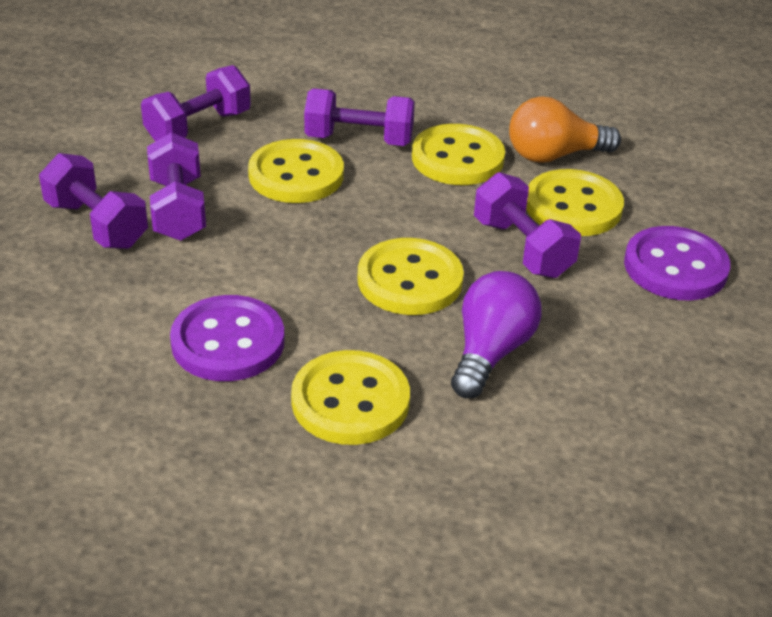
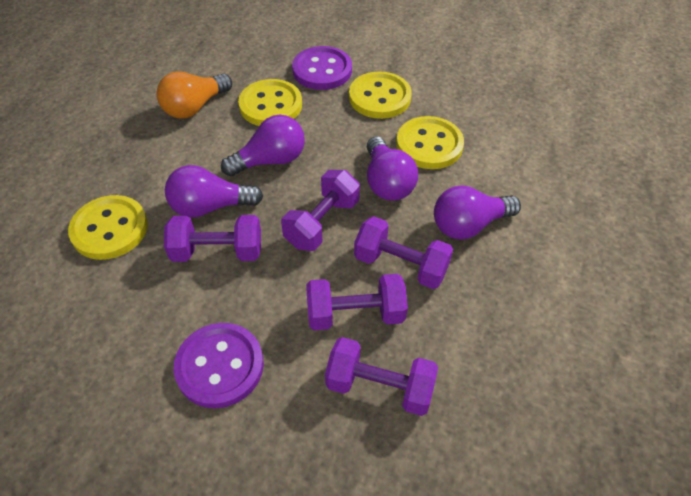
purple light bulb: [451,271,542,398] = 1 -> [165,165,263,218] [221,115,305,177] [367,136,418,201] [434,186,521,240] = 4
yellow button: [248,139,344,203] [291,350,410,445] [358,238,464,315] [412,124,505,185] [526,169,624,236] = 5 -> [68,195,148,260] [238,79,302,126] [349,71,412,119] [396,116,464,169] = 4

